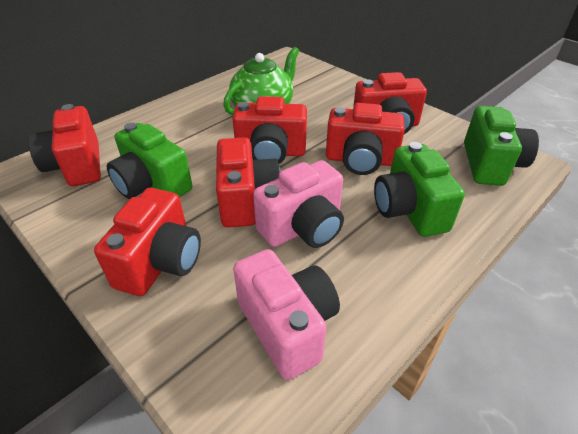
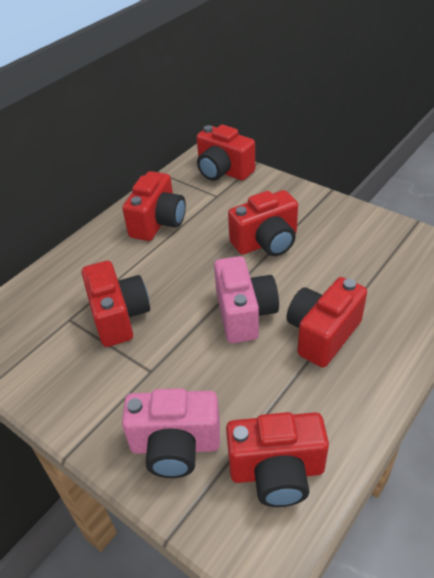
green camera: [107,123,192,199] [374,142,465,237] [464,106,539,186] = 3 -> none = 0
green teapot: [223,47,299,115] = 1 -> none = 0

